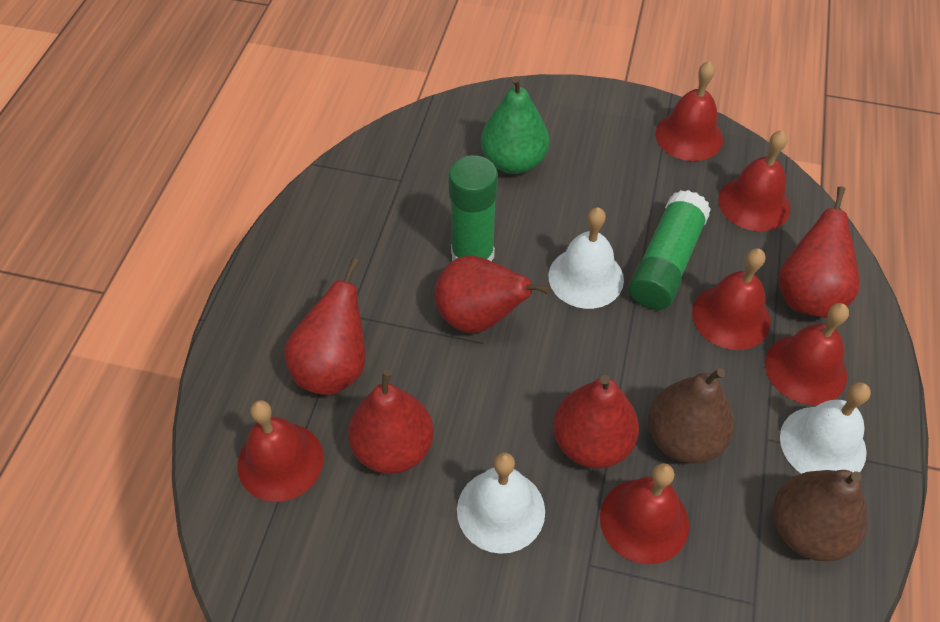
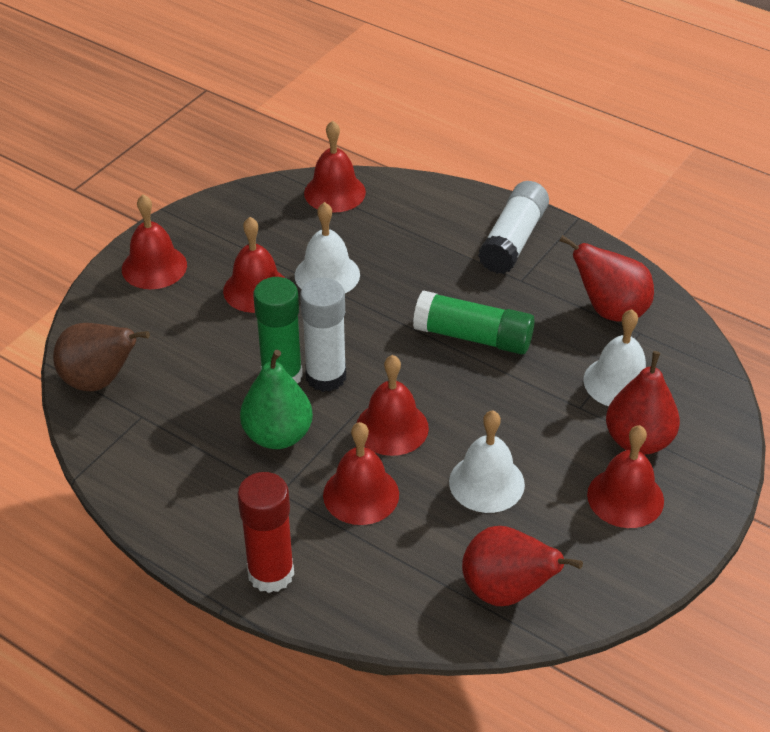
brown pear: [648,368,734,463] [773,470,868,561] = 2 -> [53,323,150,391] = 1
red glue stick: none = 0 -> [237,472,294,593] = 1
red pear: [284,258,365,395] [348,370,434,474] [434,256,550,333] [553,375,639,469] [778,186,860,318] = 5 -> [462,526,583,606] [559,235,654,322] [606,351,680,455] = 3
white glue stick: none = 0 -> [300,278,346,392] [478,181,549,274] = 2

